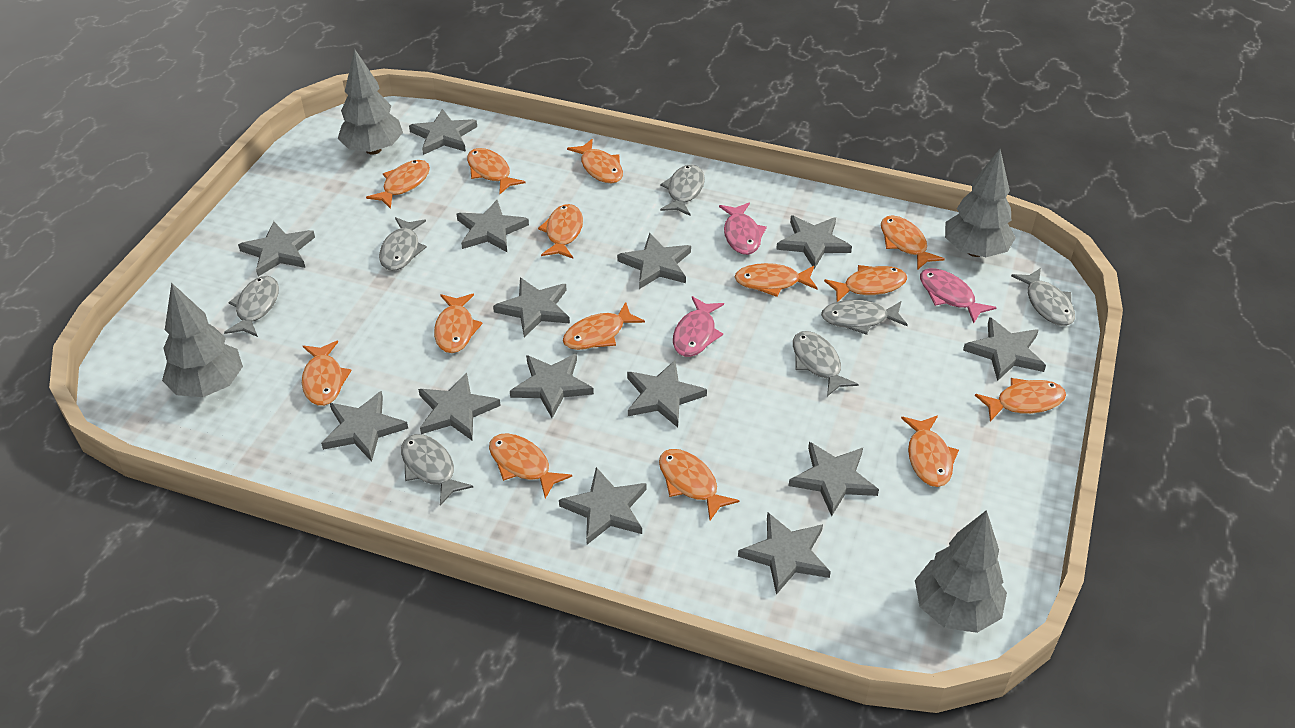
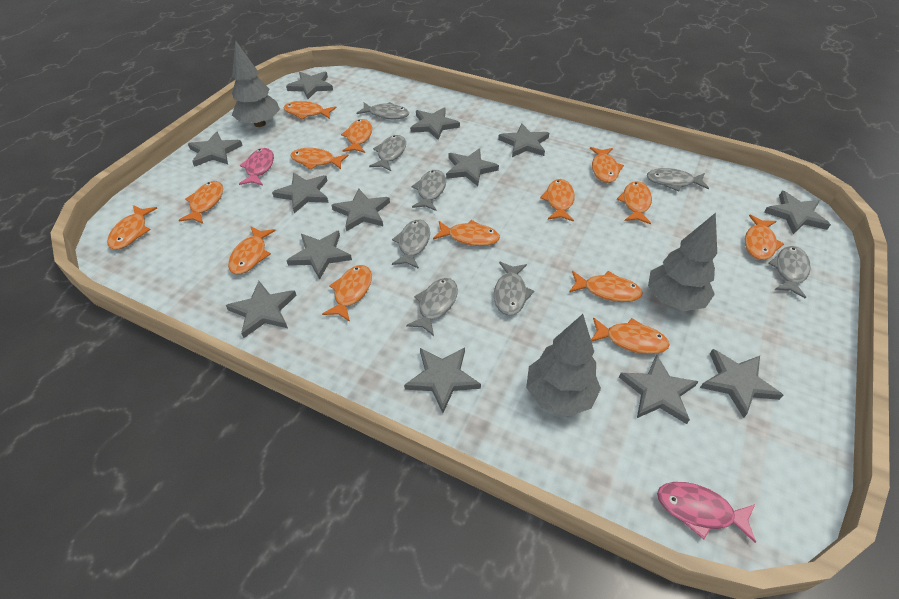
grey fish: [224,276,279,337] [379,217,427,271] [401,434,473,505] [660,165,705,216] [793,331,859,396] [821,300,908,335] [1011,268,1075,326] = 7 -> [356,102,409,119] [369,135,406,171] [392,220,430,269] [406,278,458,336] [411,170,446,211] [494,262,534,316] [647,168,709,191] [768,246,811,299] = 8
grey star: [238,221,315,277] [321,391,408,462] [409,109,477,155] [418,372,501,440] [457,200,529,252] [493,278,570,337] [510,353,594,418] [559,467,647,544] [617,233,691,289] [627,360,707,428] [738,512,831,595] [776,216,852,269] [789,442,879,516] [963,317,1046,381] = 14 -> [188,131,243,167] [226,281,297,338] [272,173,329,213] [286,72,333,99] [286,231,352,280] [332,188,390,232] [404,347,481,413] [410,107,460,140] [446,148,499,186] [498,123,549,157] [619,354,699,424] [700,349,783,418] [764,191,831,234] = 13
grey tree: [162,283,243,397] [338,49,403,155] [915,510,1007,633] [945,149,1016,257] = 4 -> [232,40,280,127] [526,314,601,416] [648,213,717,311] = 3
pink fish: [673,296,724,357] [719,203,767,255] [920,268,997,323] = 3 -> [239,148,274,185] [657,482,756,543] = 2

